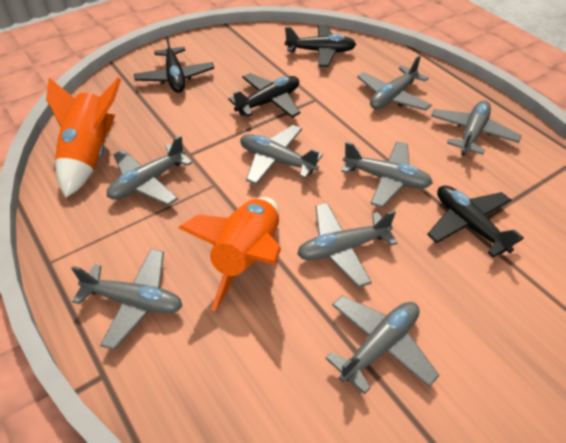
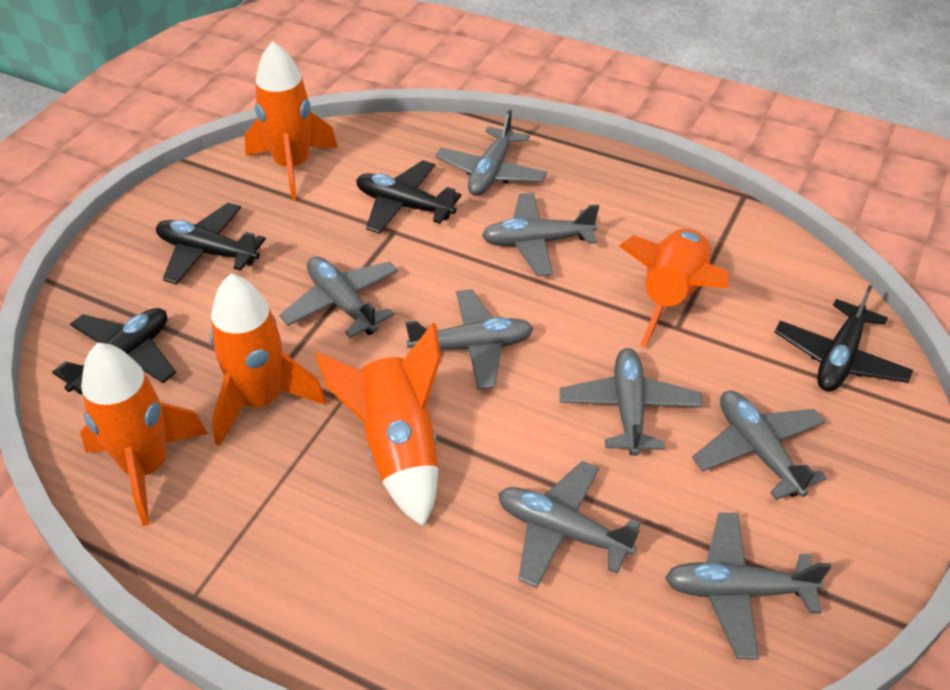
orange rocket: [46,78,121,197] [179,197,281,311] = 2 -> [80,343,208,526] [209,274,326,446] [245,41,338,200] [315,323,441,527] [619,228,729,347] = 5

